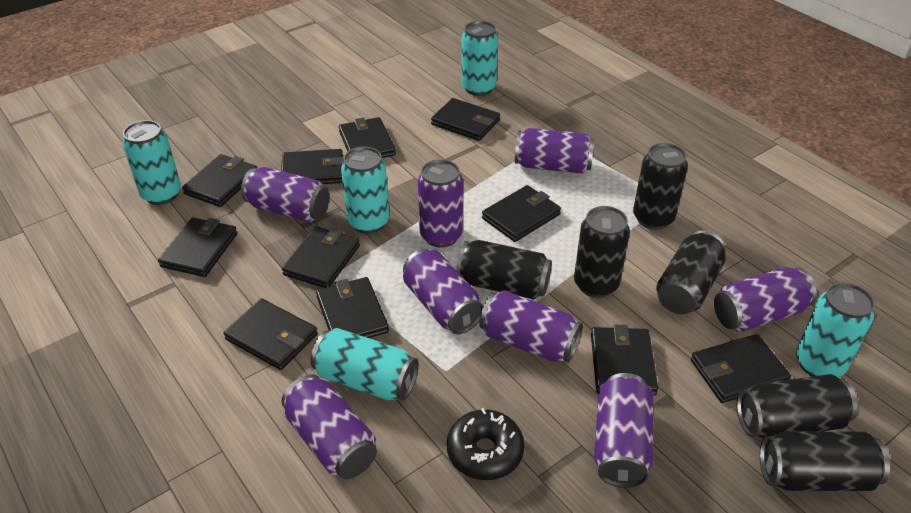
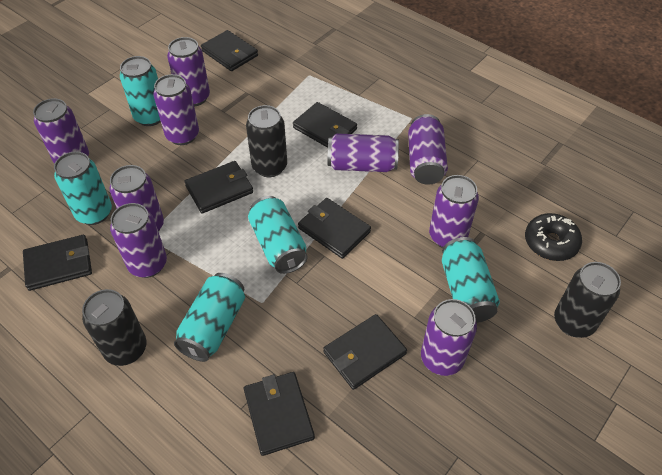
black can: [456,240,552,300] [574,206,630,298] [633,143,688,230] [656,231,726,314] [737,374,858,438] [760,431,890,491] = 6 -> [82,289,147,366] [246,105,287,177] [554,262,621,338] = 3
black wallet: [158,218,237,277] [182,154,257,207] [224,299,318,370] [281,149,344,184] [282,226,360,288] [316,277,389,338] [339,117,396,158] [431,98,500,141] [482,185,561,242] [591,324,658,395] [691,334,791,403] = 11 -> [23,235,92,291] [184,161,253,214] [201,30,258,71] [244,372,315,456] [293,102,357,148] [298,198,371,259] [323,314,407,390] = 7
purple can: [241,167,329,222] [282,374,377,479] [403,249,483,334] [418,159,463,247] [479,290,583,363] [515,128,594,173] [594,373,654,488] [714,267,817,332] = 8 -> [33,98,89,164] [109,165,164,232] [110,203,167,278] [153,74,199,145] [167,37,210,106] [328,133,399,172] [408,114,448,185] [421,299,477,376] [429,175,479,248] = 9

